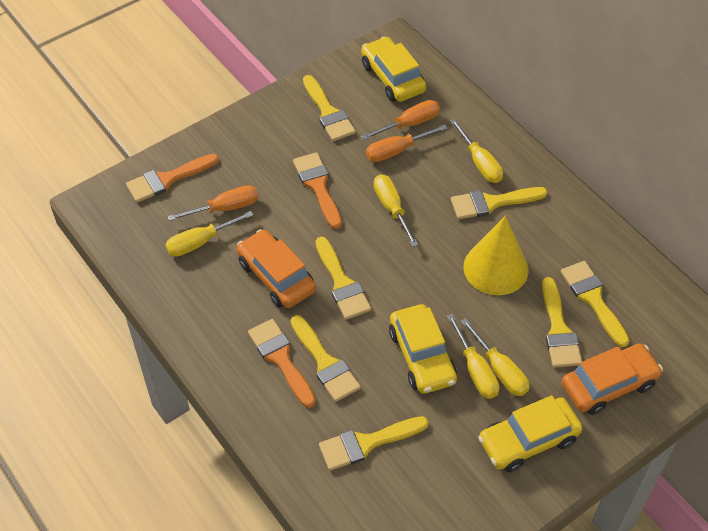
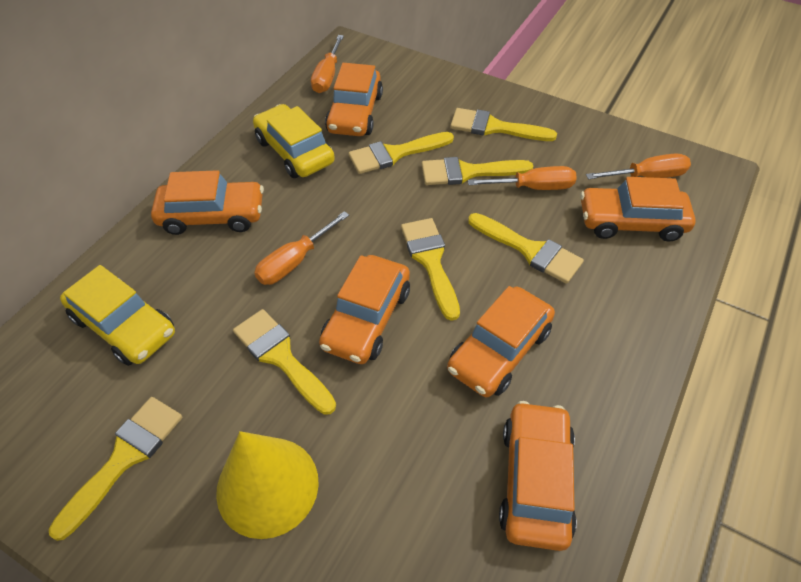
orange brush: [126,154,219,203] [248,319,316,408] [293,152,342,229] = 3 -> none = 0
orange car: [237,229,316,308] [562,344,663,415] = 2 -> [151,170,264,235] [319,255,410,364] [325,63,383,136] [447,286,555,397] [499,401,577,551] [580,177,696,242] = 6
orange screwdriver: [168,185,258,221] [361,100,440,140] [366,125,448,162] = 3 -> [254,211,349,285] [311,35,344,93] [468,166,577,190] [586,153,691,179] = 4
yellow car: [361,37,426,102] [389,304,457,394] [478,395,583,472] = 3 -> [60,265,175,366] [253,104,335,178] = 2
yellow screwdriver: [165,211,253,257] [374,175,418,247] [447,314,499,399] [450,119,503,183] [461,318,530,396] = 5 -> none = 0

